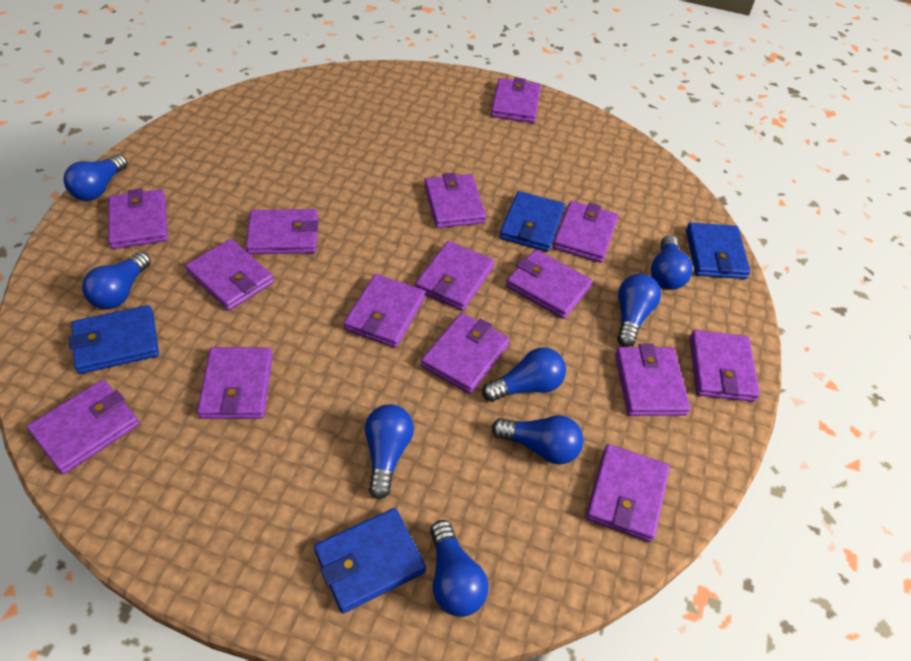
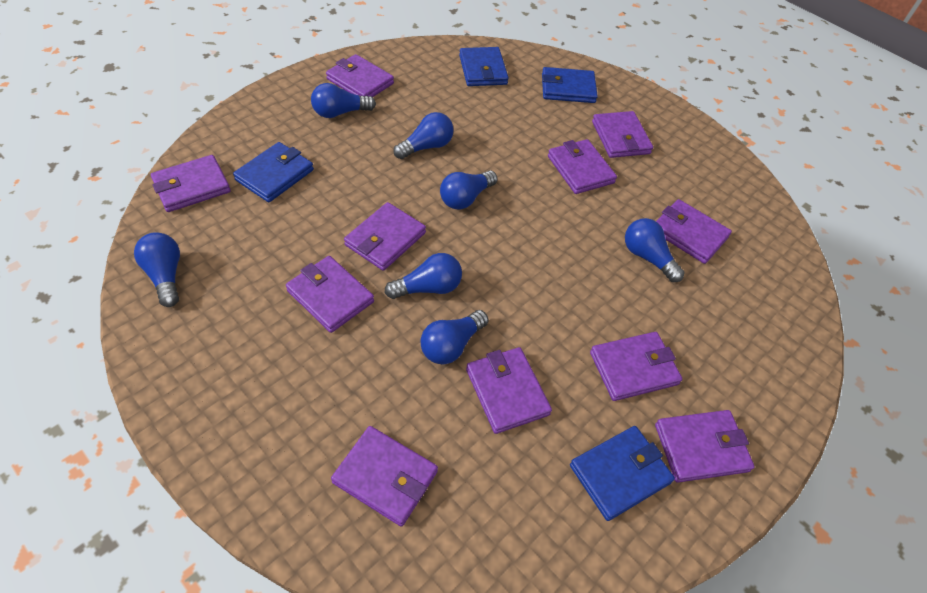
blue light bulb: [63,154,127,201] [82,251,151,309] [365,404,414,499] [430,520,488,617] [482,347,566,402] [492,415,584,464] [617,274,661,347] [651,235,693,290] = 8 -> [134,232,180,307] [311,83,376,118] [385,253,462,299] [393,112,454,159] [421,310,489,364] [440,171,497,209] [625,218,685,282] = 7
purple wallet: [27,380,139,474] [108,189,168,249] [185,239,274,311] [197,347,273,419] [246,209,318,254] [344,274,425,348] [415,241,494,311] [421,313,510,394] [425,173,486,228] [491,77,541,123] [506,250,593,319] [553,201,618,263] [586,444,670,542] [615,344,690,416] [690,330,760,402] = 15 -> [151,155,231,212] [286,256,374,333] [326,54,394,97] [331,426,438,526] [344,202,426,271] [466,347,552,434] [548,139,617,194] [590,332,682,401] [592,111,653,158] [655,410,755,482] [656,199,732,264] = 11

